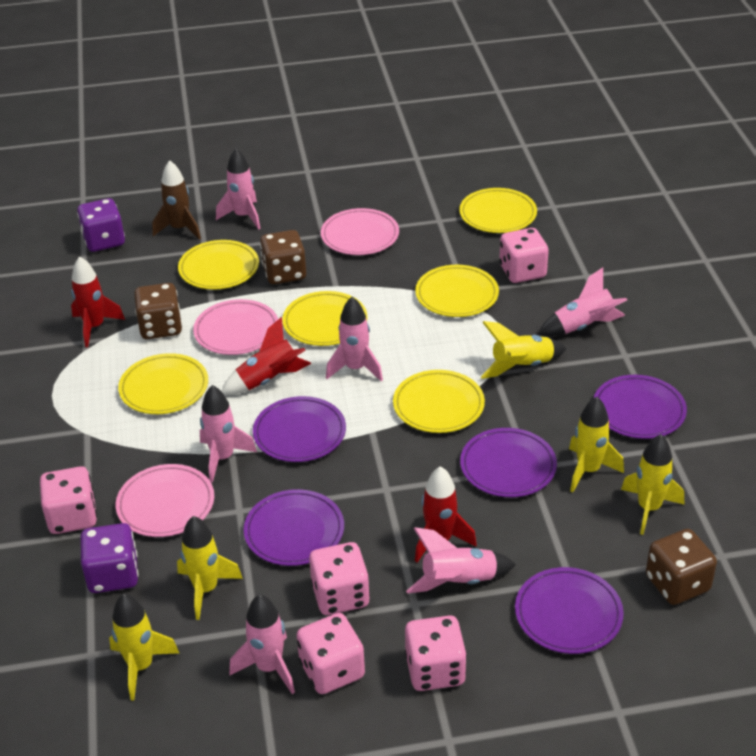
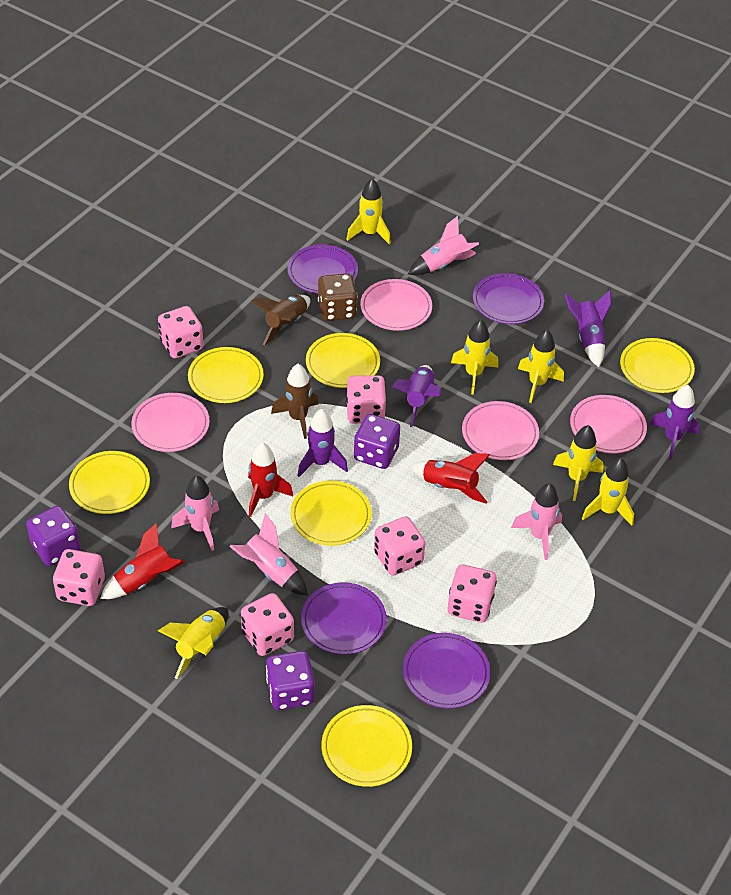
brown dice: [134,283,182,339] [260,230,306,284] [646,529,717,605] = 3 -> [318,273,357,321] = 1
brown rocket: [152,160,201,240] = 1 -> [251,295,310,346] [271,364,319,439] = 2
pink dice: [40,466,97,534] [297,613,365,694] [309,542,370,615] [405,615,467,691] [499,228,549,283] = 5 -> [53,549,105,606] [158,306,203,358] [241,593,294,656] [346,375,386,424] [374,516,425,575] [448,564,497,623] = 6
pink plate: [116,464,214,537] [193,299,278,355] [321,208,399,255] = 3 -> [131,393,210,452] [360,279,432,331] [462,401,539,460] [570,395,647,453] = 4
pink rocket: [200,385,257,483] [216,148,261,230] [229,594,295,694] [326,297,383,381] [406,527,516,594] [538,267,627,336] = 6 -> [171,475,219,551] [229,513,308,595] [408,216,479,275] [511,483,562,560] = 4
purple dice: [77,198,125,252] [80,523,139,593] = 2 -> [26,506,81,566] [266,651,315,710] [354,414,400,469] = 3
purple plate: [243,489,344,566] [253,396,346,462] [460,428,557,497] [515,567,624,654] [594,375,687,439] = 5 -> [288,244,358,294] [301,582,387,655] [403,633,490,709] [473,273,544,324] = 4
purple rocket: none = 0 -> [297,409,348,477] [392,365,441,427] [565,290,611,367] [649,385,700,460] = 4
yellow rocket: [109,593,179,700] [177,516,243,620] [481,321,567,379] [569,397,624,493] [621,434,684,535] = 5 -> [158,607,229,679] [346,178,391,245] [451,320,498,394] [518,329,564,403] [553,425,604,501] [581,458,634,526] = 6

